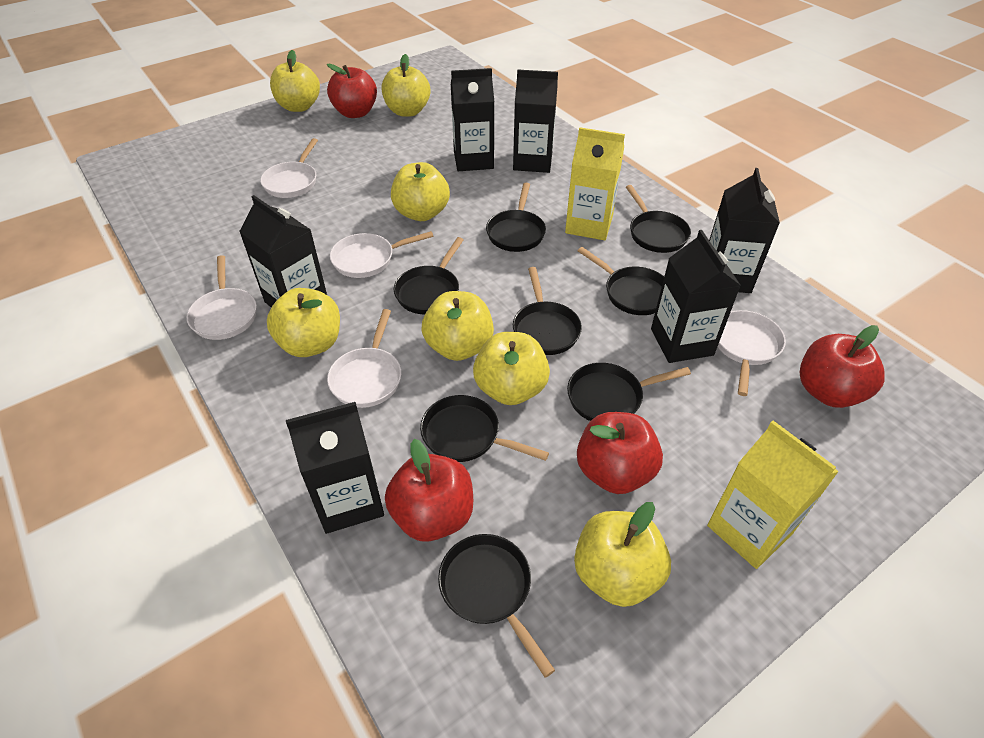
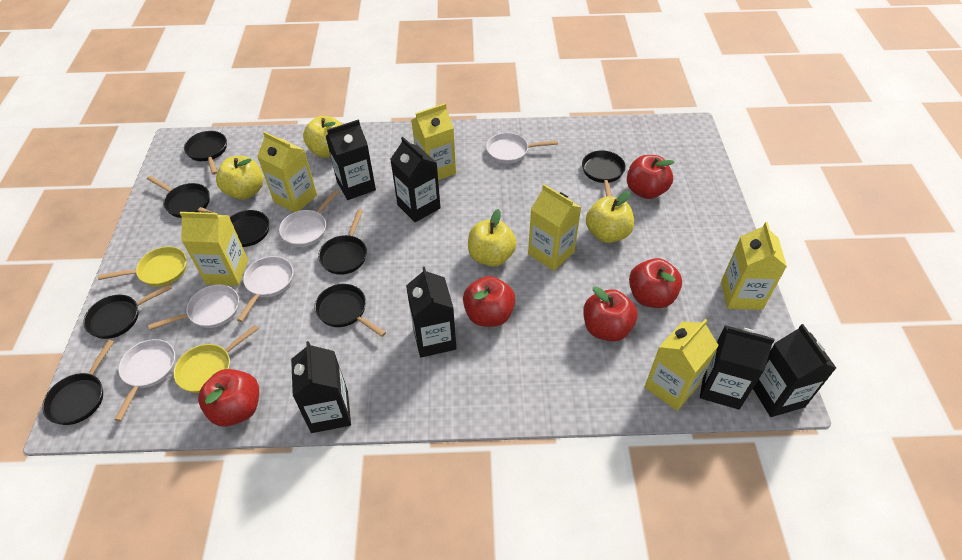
red apple: [327,64,377,118] [385,439,473,542] [577,412,663,494] [799,325,885,408] = 4 -> [198,369,259,427] [463,276,515,327] [583,286,637,341] [627,155,674,199] [629,258,682,308] = 5
yellow apple: [267,288,340,357] [270,50,320,112] [382,54,430,117] [391,162,450,221] [422,291,494,361] [473,332,550,405] [574,502,671,607] = 7 -> [216,156,263,200] [303,116,343,158] [468,209,517,267] [586,191,634,243] = 4
yellow carton: [565,127,625,240] [707,421,839,569] = 2 -> [180,212,248,286] [257,131,317,212] [411,103,456,180] [528,184,582,271] [645,319,719,411] [721,222,787,310] = 6
yellow pan: none = 0 -> [98,246,187,287] [173,325,259,393] = 2

